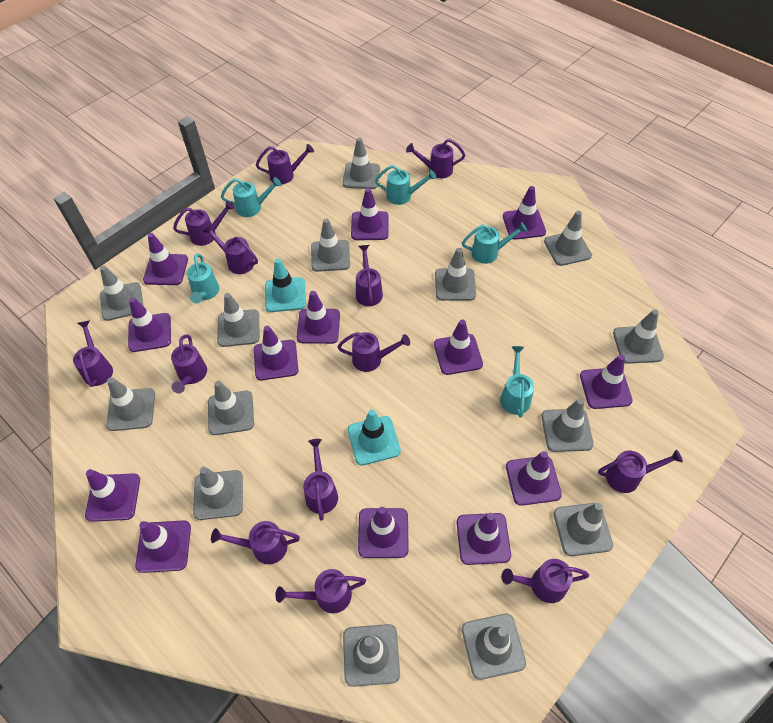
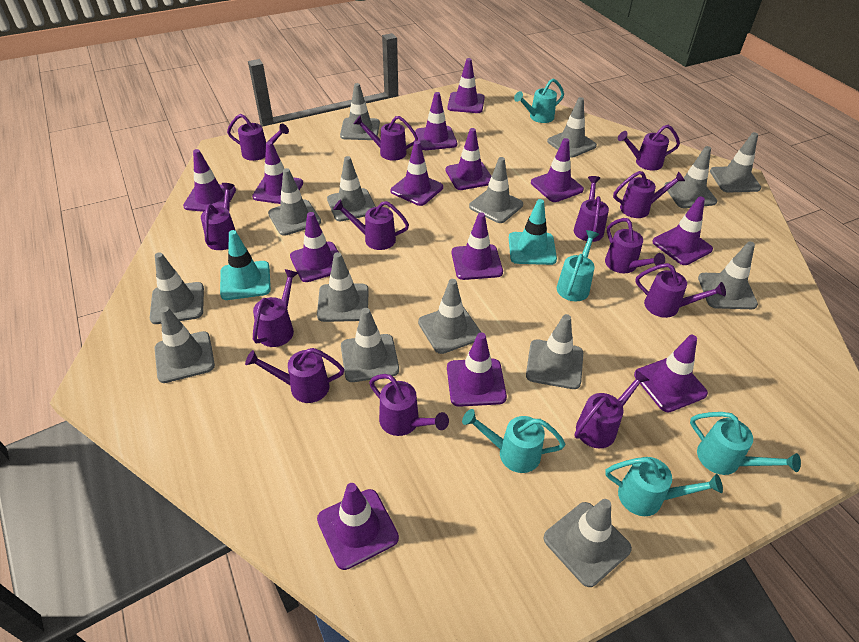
grey traffic cone: [100,265,143,321] [106,377,155,431] [193,467,243,520] [208,381,254,435] [217,293,259,347] [311,218,350,272] [343,137,380,189] [343,624,400,687] [435,248,476,301] [462,614,526,680] [542,398,594,452] [544,211,592,266] [554,503,613,556] [613,309,664,364] = 14 -> [150,252,204,324] [155,306,215,383] [268,168,321,236] [317,252,369,322] [327,156,376,221] [340,83,380,140] [341,308,399,382] [418,279,482,354] [469,157,523,223] [526,314,583,389] [544,499,632,587] [547,97,597,157] [664,146,717,208] [698,242,758,309] [710,132,761,193] = 15

